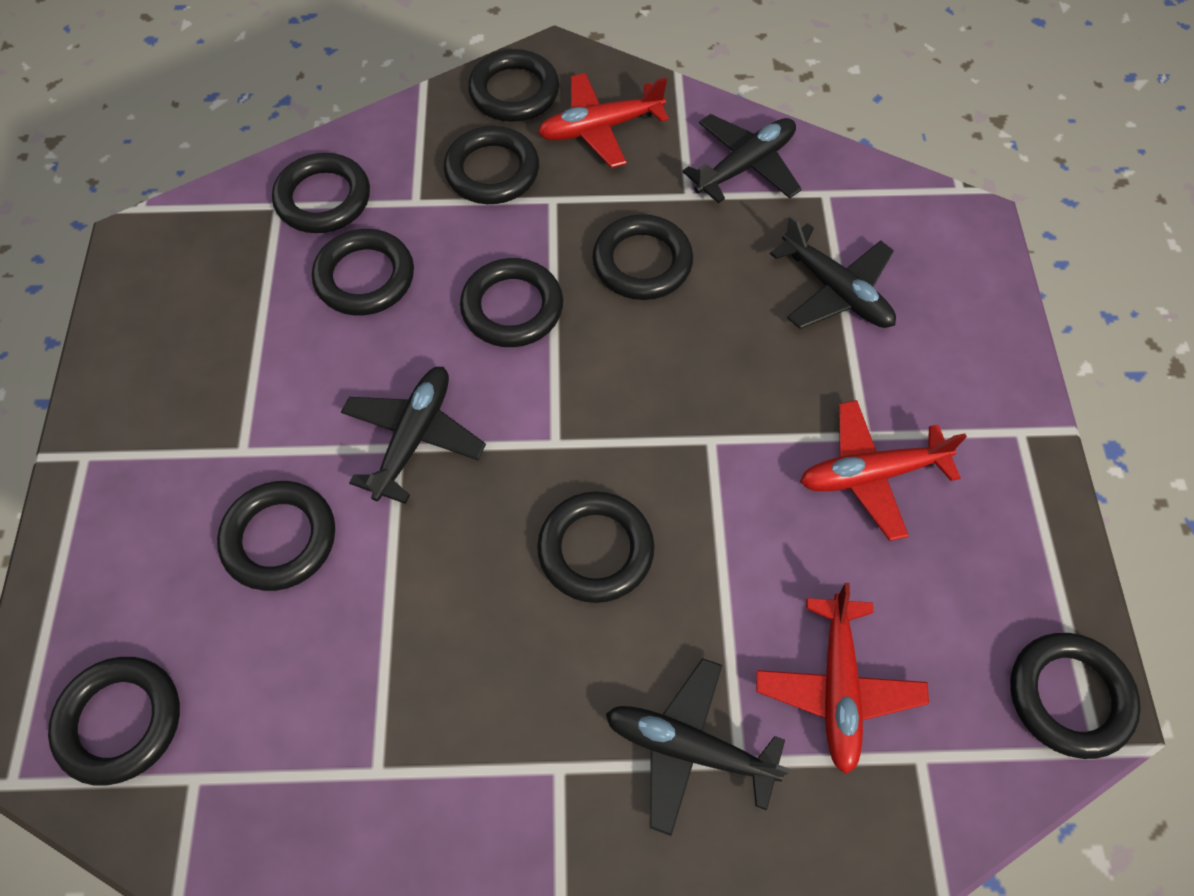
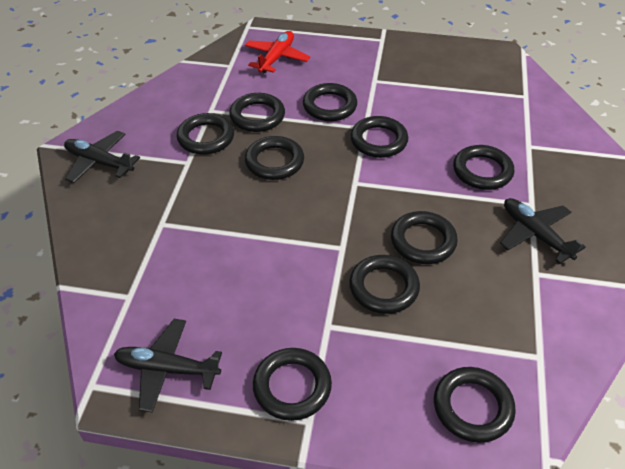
black plane: [341,367,486,504] [606,658,790,836] [682,114,802,203] [770,215,896,329] = 4 -> [64,131,140,183] [114,319,222,412] [500,198,586,264] = 3
red plane: [538,73,669,168] [756,583,929,774] [800,400,967,541] = 3 -> [245,31,310,73] = 1

